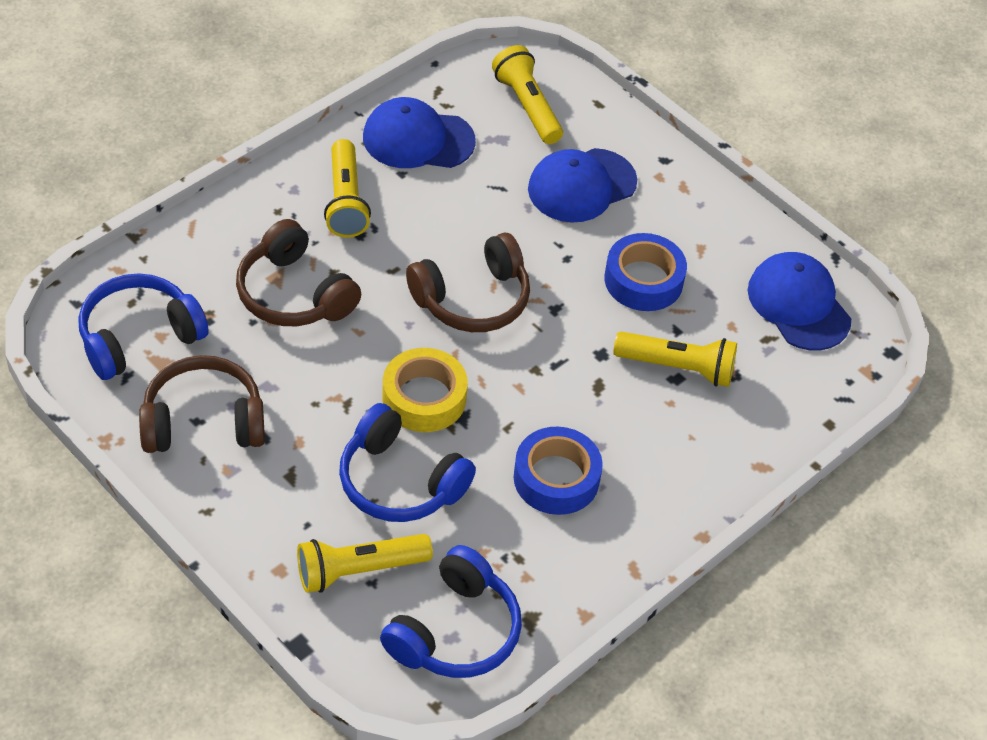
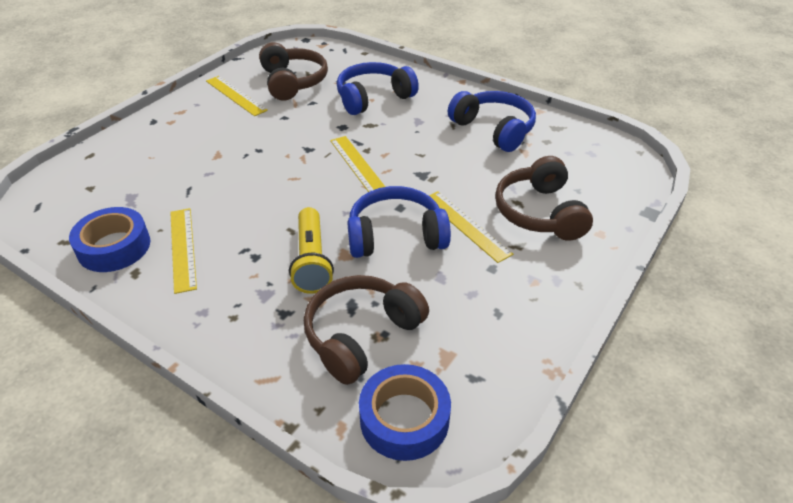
blue cap: [363,97,476,168] [528,148,637,222] [748,252,851,350] = 3 -> none = 0
yellow flashlight: [297,534,433,593] [324,139,371,238] [492,45,563,144] [613,331,737,387] = 4 -> [289,207,334,294] = 1
yellow ruler: none = 0 -> [170,208,197,294] [206,76,268,116] [330,136,385,192] [429,191,513,263] = 4
yellow tape: [382,348,468,432] = 1 -> none = 0

